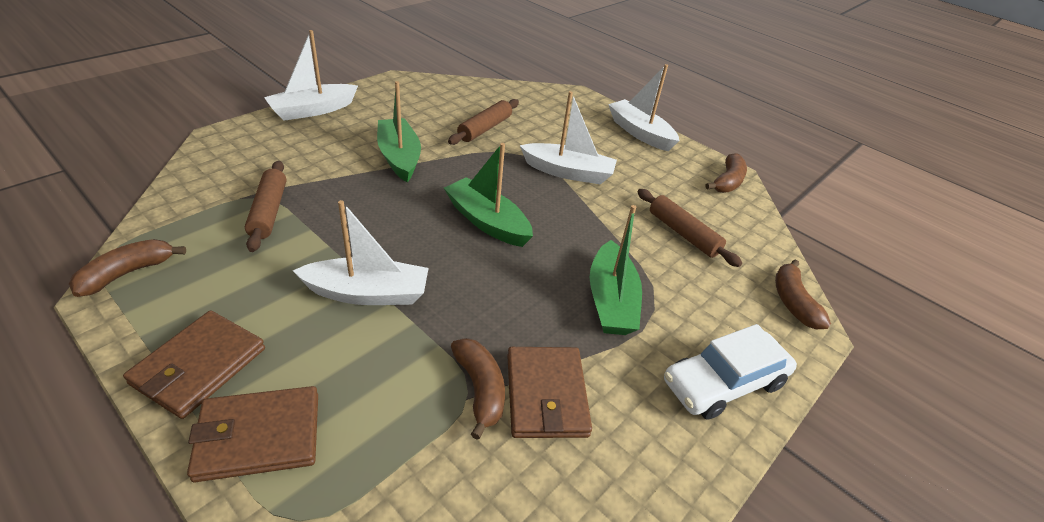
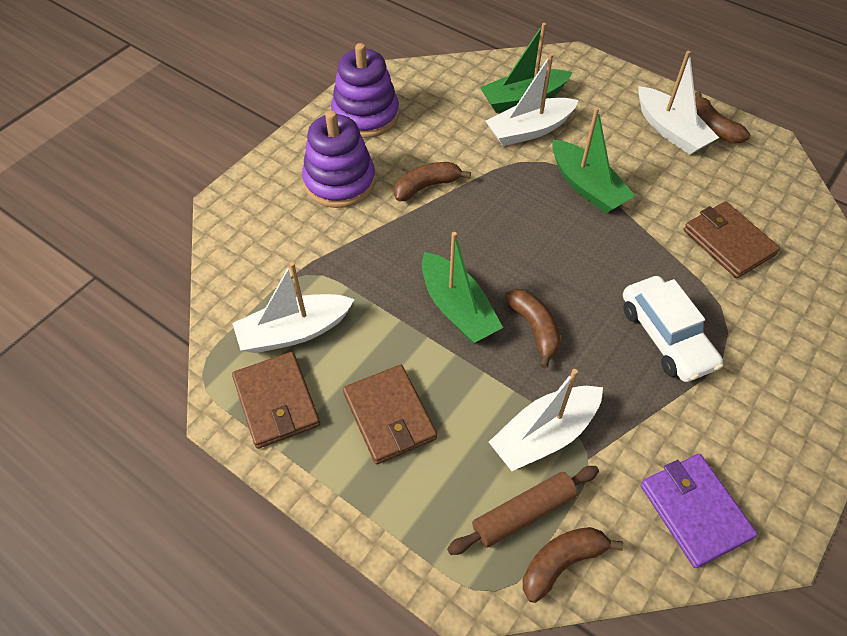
brown rolling pin: [245,161,286,252] [448,99,519,145] [638,189,742,267] = 3 -> [447,466,599,555] = 1
purple stacking toy: none = 0 -> [302,111,376,208] [331,43,399,138] = 2
purple wallet: none = 0 -> [641,454,757,568] = 1

